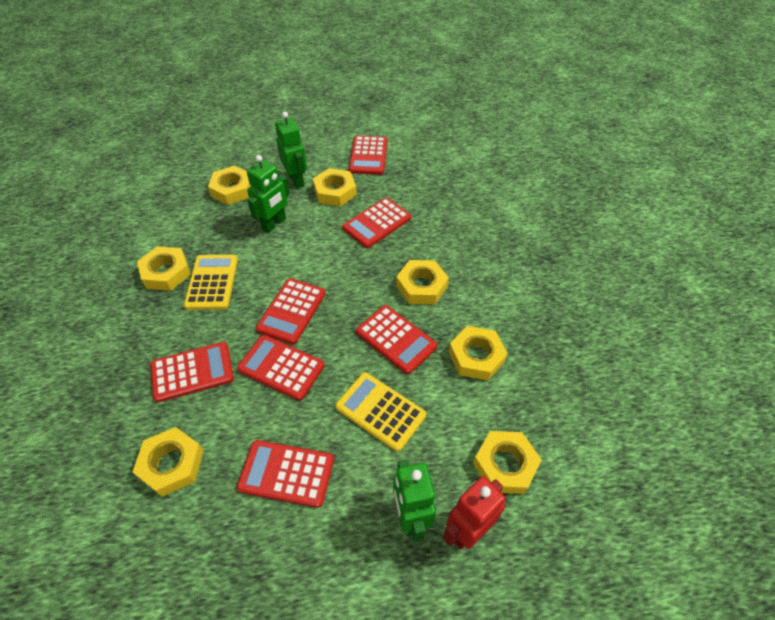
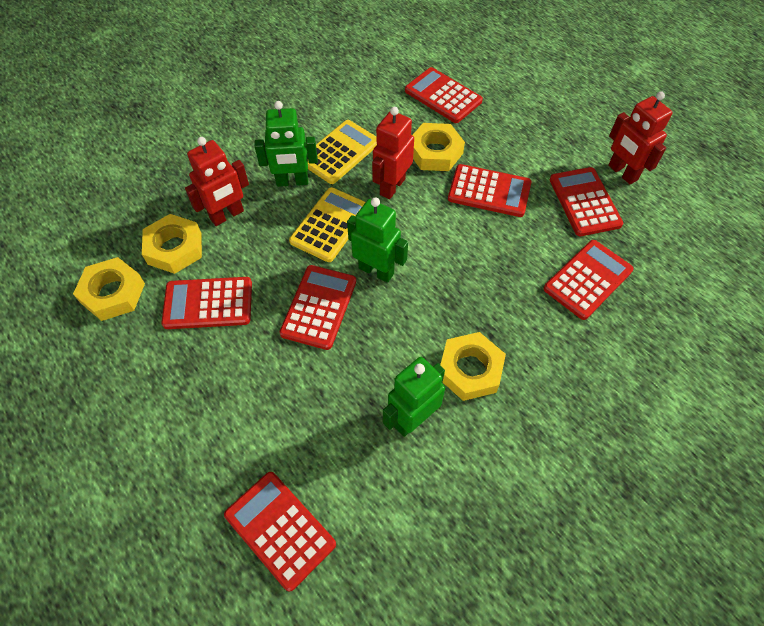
red robot: [443,476,505,549] = 1 -> [185,137,249,226] [372,107,414,199] [608,92,673,185] = 3
yellow nut: [133,427,204,497] [137,246,191,291] [208,166,251,205] [313,168,357,207] [396,260,449,304] [449,326,508,381] [473,431,542,494] = 7 -> [73,257,145,321] [142,214,202,274] [413,123,465,171] [440,332,506,401] = 4

